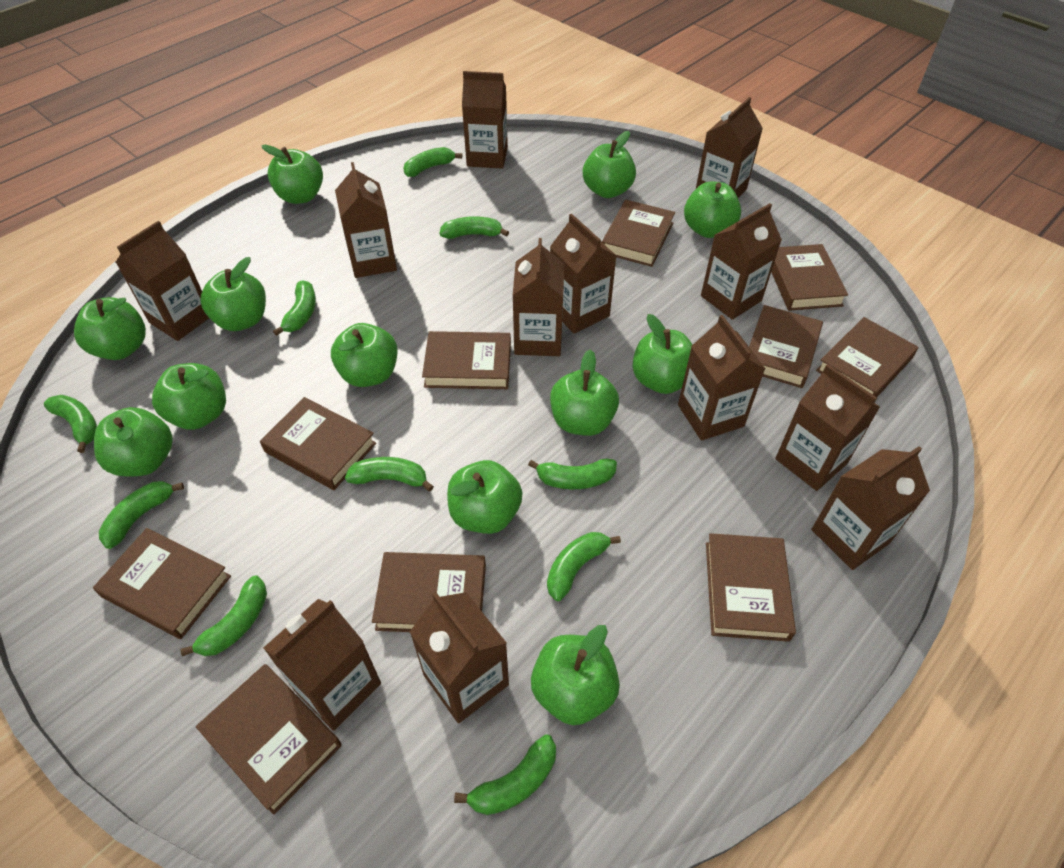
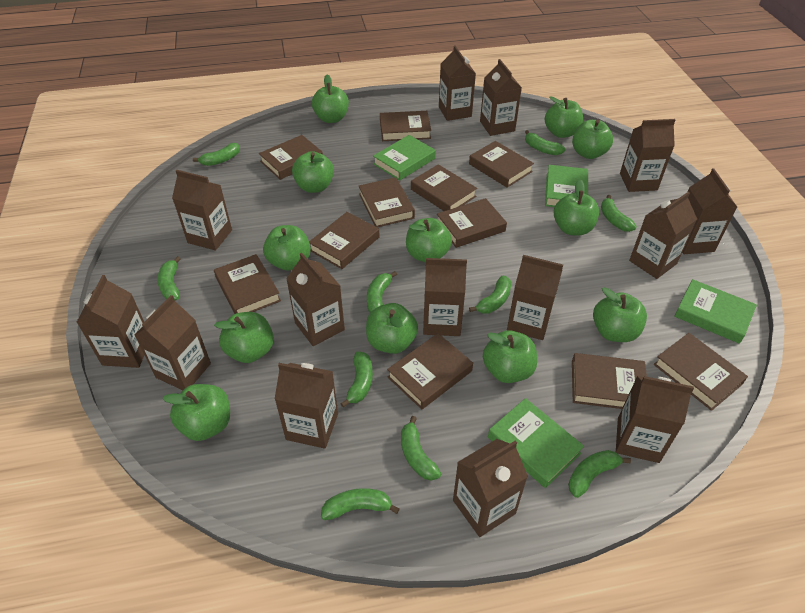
brown book: [93,528,231,639] [196,664,342,815] [260,397,376,490] [372,552,486,632] [422,331,511,389] [602,200,675,267] [706,533,796,642] [749,305,823,388] [771,244,848,311] [816,317,918,397] = 10 -> [214,254,281,314] [259,135,323,180] [309,212,379,269] [359,177,415,227] [380,111,431,141] [387,333,473,409] [411,164,477,211] [437,198,507,248] [469,141,534,188] [572,353,647,409] [654,333,748,411] = 11
brown carton: [116,221,209,341] [264,599,381,731] [335,162,397,278] [410,592,509,723] [462,71,508,169] [513,238,564,356] [550,214,617,334] [678,315,765,441] [696,97,763,198] [701,203,782,320] [775,364,880,491] [811,446,930,570] = 12 -> [77,275,144,368] [135,295,211,390] [172,170,232,251] [275,363,338,449] [286,253,345,346] [423,258,467,336] [439,46,476,121] [453,439,528,537] [480,59,522,136] [507,255,563,340] [616,376,694,463] [620,119,675,192] [629,192,697,279] [682,169,737,254] = 14
green book: none = 0 -> [373,135,436,181] [488,398,584,488] [545,165,588,207] [674,279,757,344] = 4

